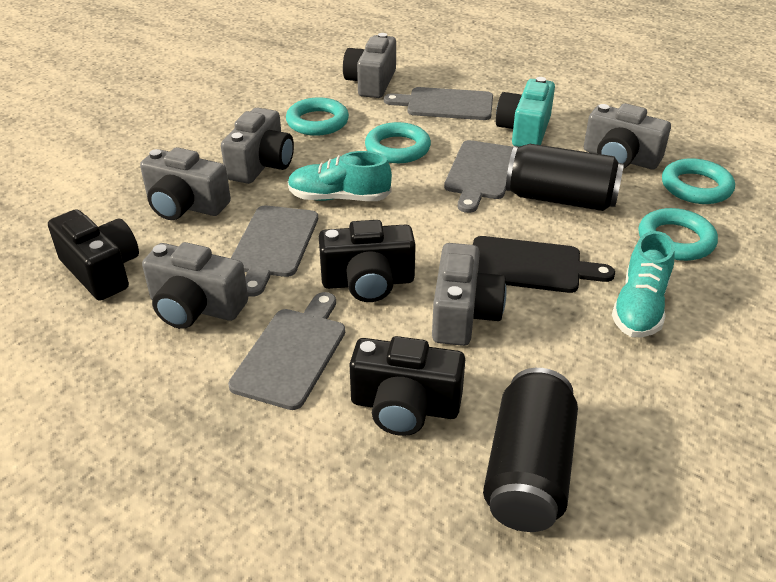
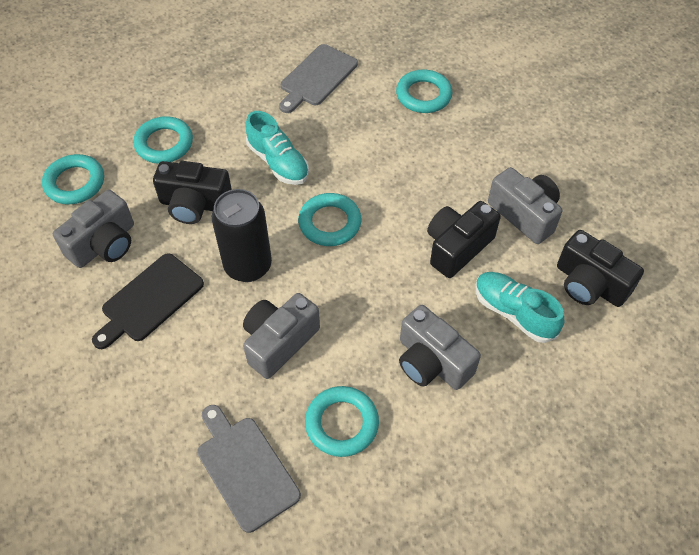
black can: [483,368,578,532] [506,144,624,211] = 2 -> [212,189,272,282] = 1
grey camera: [140,147,231,220] [142,242,248,329] [221,107,294,184] [343,33,396,98] [432,243,507,346] [584,103,671,169] = 6 -> [53,190,134,268] [243,293,320,379] [399,305,481,390] [488,167,562,244] = 4
grey cutting board: [228,292,345,410] [231,205,318,297] [384,87,493,120] [444,140,513,213] = 4 -> [197,405,301,533] [279,44,358,113] = 2
turquoise camera: [496,77,555,147] = 1 -> none = 0
turquoise ring: [286,97,349,136] [365,122,431,163] [638,208,718,261] [662,158,735,204] = 4 -> [42,154,104,204] [133,116,193,164] [298,193,362,246] [305,386,379,457] [396,69,452,113] = 5

